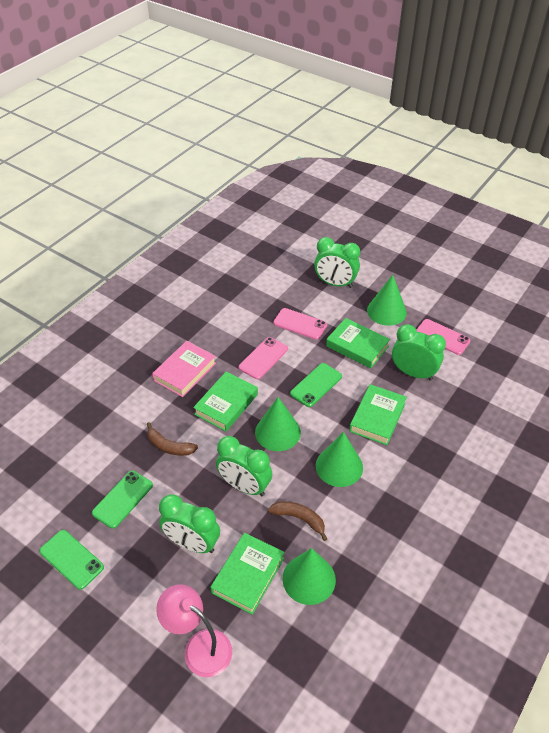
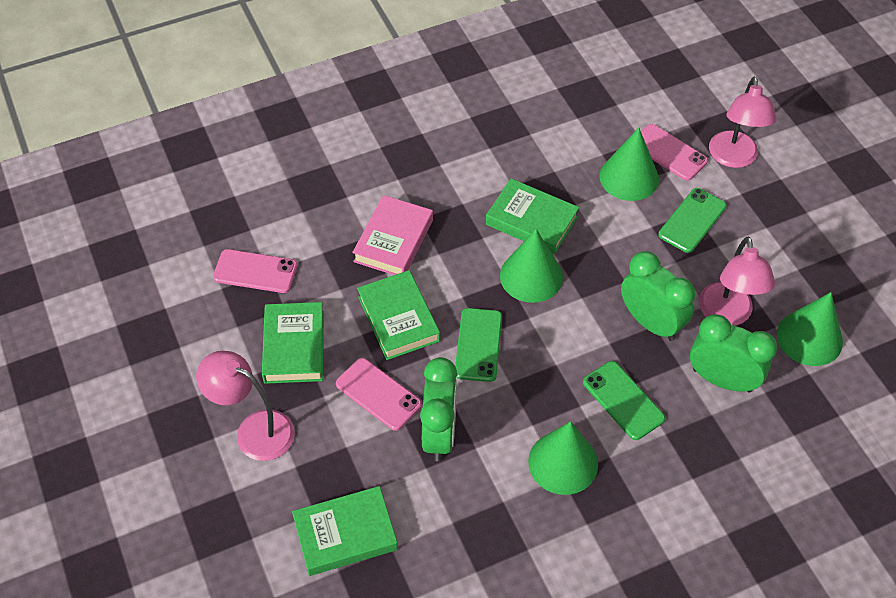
brown banana: [147,422,198,456] [268,501,327,541] = 2 -> none = 0
green clock: [159,494,220,553] [216,436,272,496] [314,237,360,288] [392,324,446,380] = 4 -> [420,357,457,461] [621,251,695,341] [690,314,777,393] = 3
pink lamp: [156,584,232,677] = 1 -> [196,351,295,461] [699,237,775,326] [709,77,776,168] = 3

